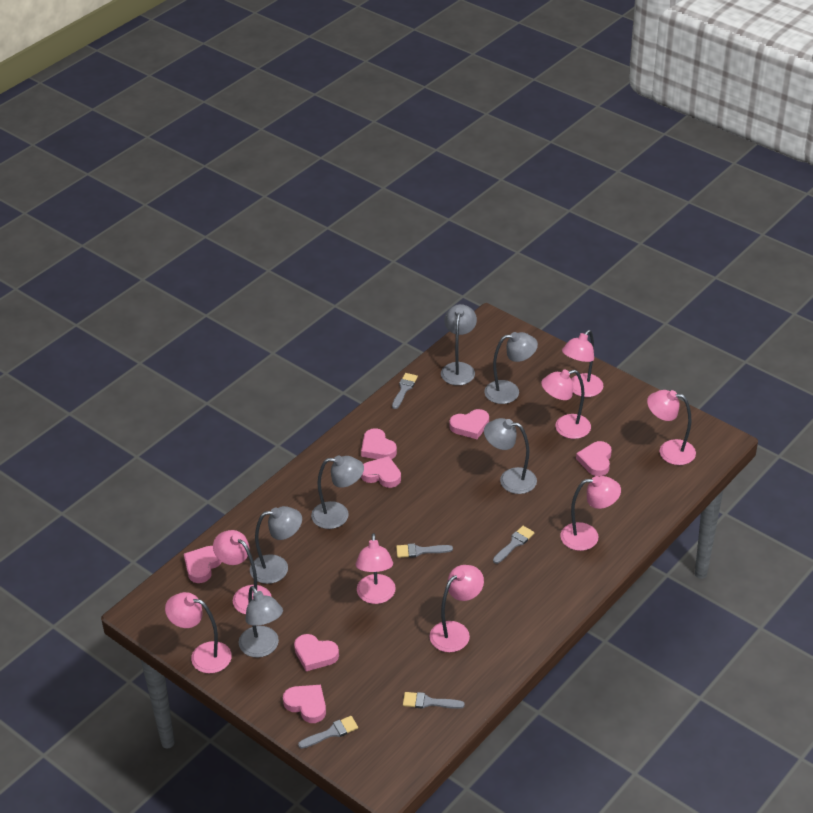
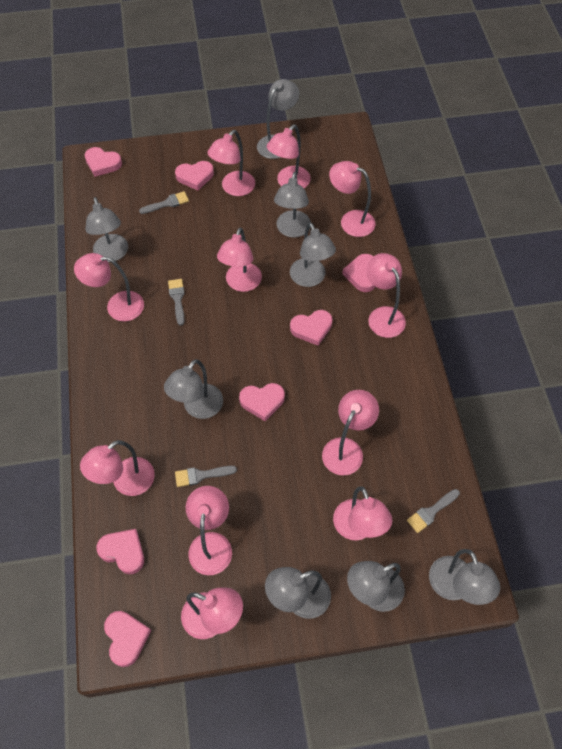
grey brush: [298,716,358,749] [392,373,418,409] [396,543,453,558] [403,692,465,709] [493,526,535,564] = 5 -> [139,191,189,214] [168,279,185,326] [175,466,237,487] [407,489,460,533] = 4
grey lamp: [239,586,283,657] [250,506,302,584] [311,455,364,529] [441,304,477,385] [484,332,538,404] [484,418,537,494] = 6 -> [85,197,128,262] [164,359,223,419] [257,79,299,159] [265,567,331,619] [274,172,311,237] [290,223,336,287] [347,561,405,612] [429,549,500,605] = 8
pink lamp: [165,592,232,673] [213,530,272,614] [356,533,396,604] [430,565,484,652] [541,369,591,439] [560,476,621,551] [562,330,603,397] [647,390,696,465] = 8 -> [74,253,144,322] [80,440,155,496] [181,587,243,639] [186,486,232,575] [207,130,255,196] [217,227,262,292] [267,125,311,188] [322,390,379,476] [329,161,375,237] [333,486,392,540] [366,253,406,338] = 11

